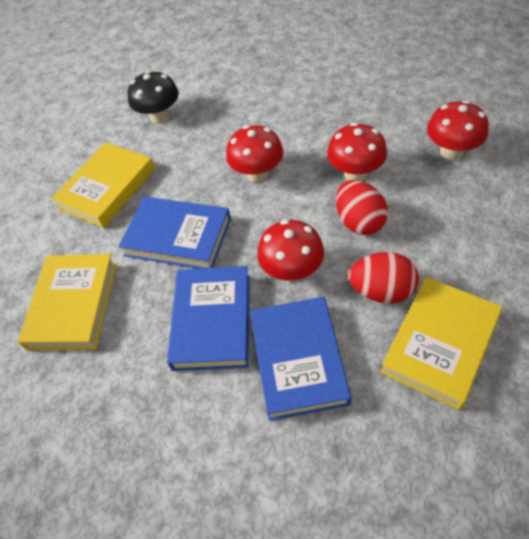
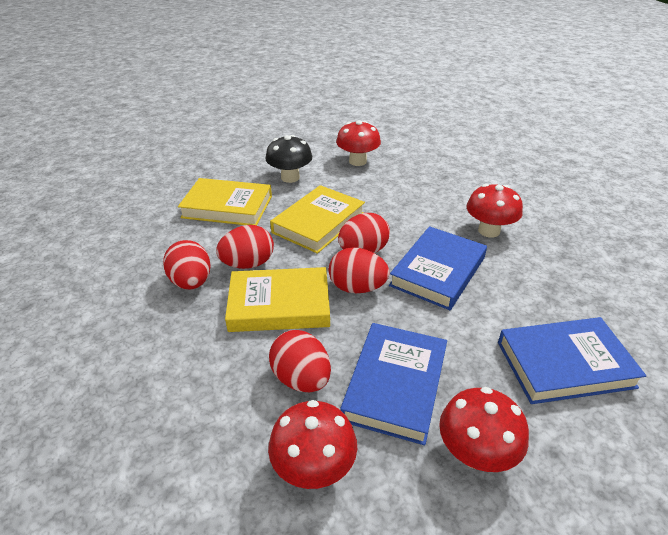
red egg: [336,180,388,235] [348,252,419,304] = 2 -> [163,240,210,290] [216,225,274,269] [269,330,331,393] [329,247,389,293] [338,213,390,253] = 5

